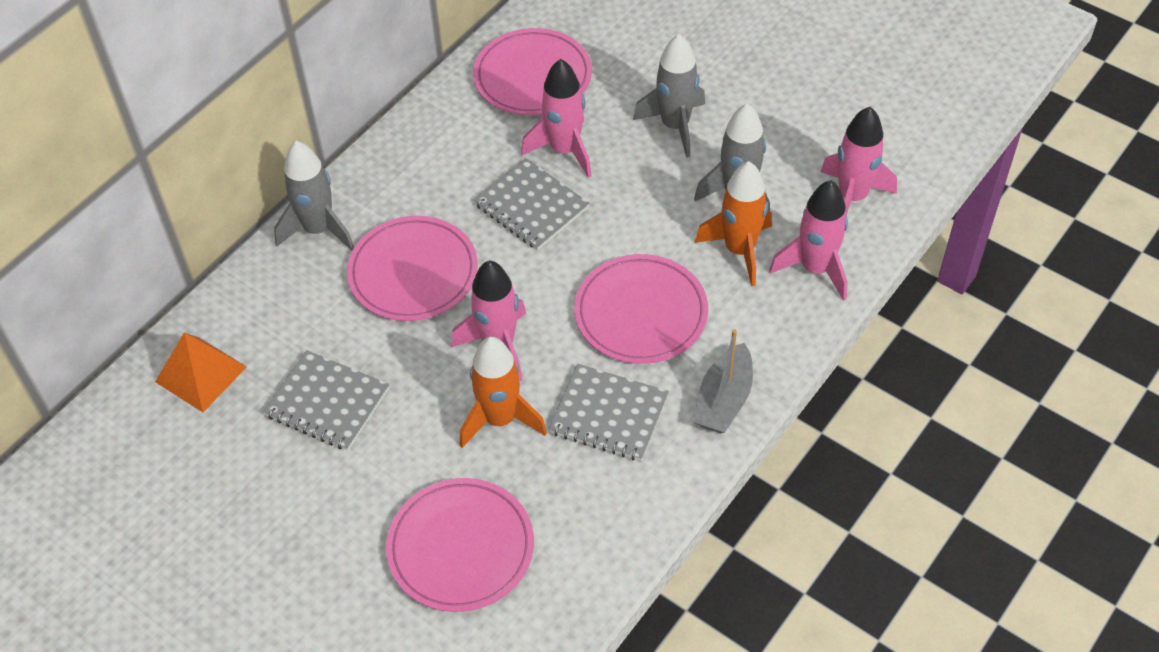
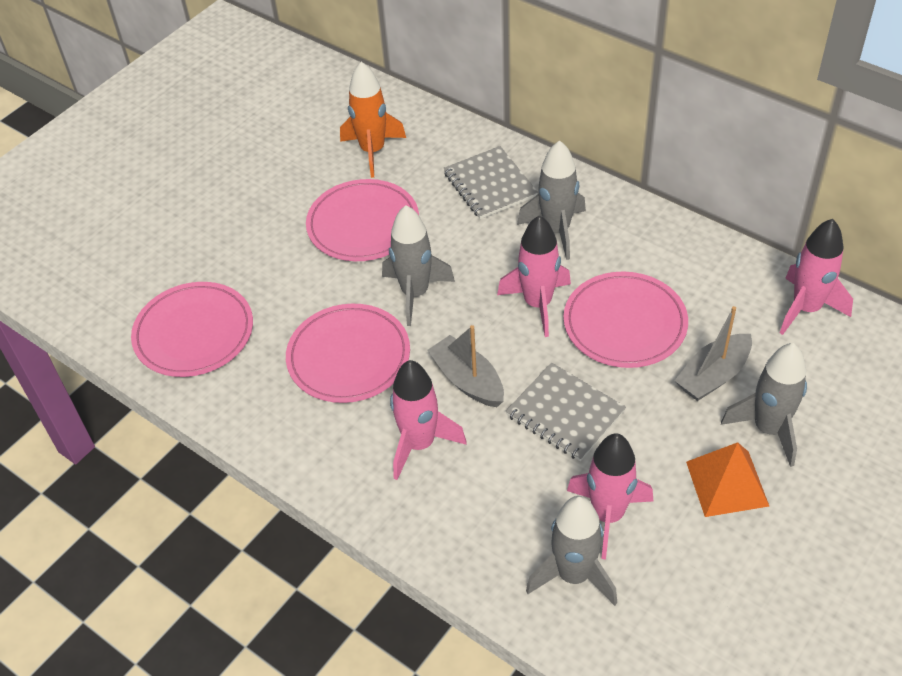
grey boat: [694,329,753,433] = 1 -> [428,325,504,407] [675,306,752,401] = 2
grey notebook: [263,350,389,450] [474,158,590,250] [548,364,669,461] = 3 -> [443,146,538,219] [506,362,626,461] = 2
grey rocket: [274,141,354,251] [633,34,705,158] [694,103,770,211] = 3 -> [382,205,455,326] [517,140,586,260] [526,496,617,606] [721,343,807,467] = 4
orange rocket: [460,337,547,448] [695,161,772,287] = 2 -> [340,62,406,178] = 1

